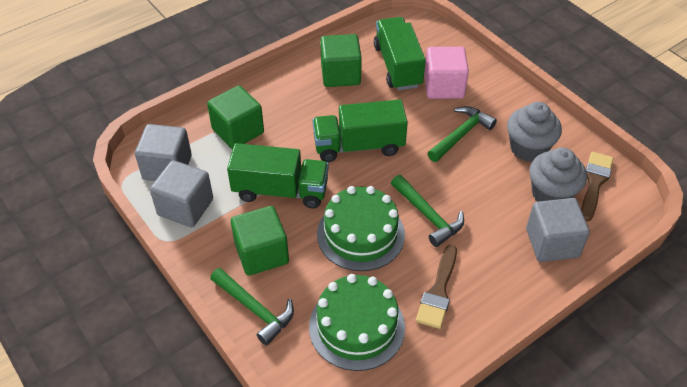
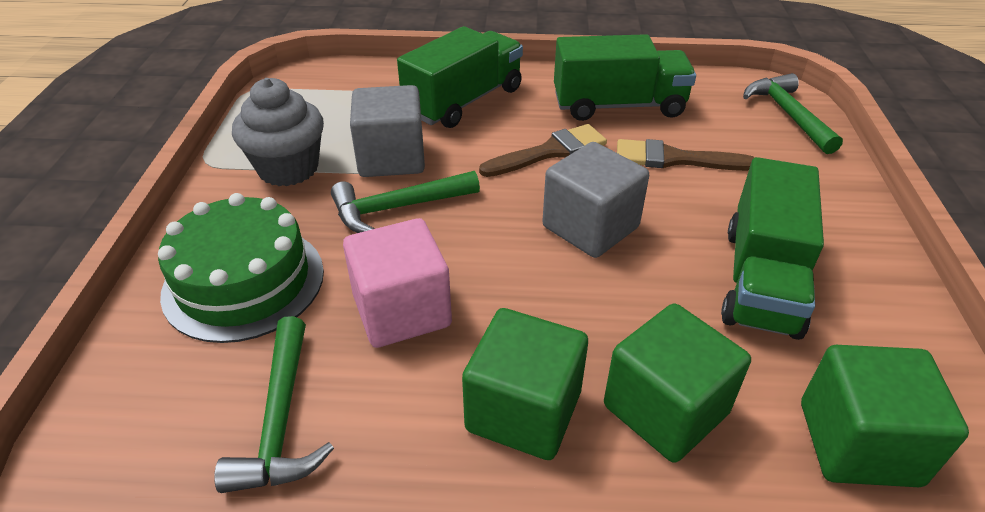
green cake: [309,274,405,371] [317,186,405,271] = 2 -> [158,193,324,343] = 1
grey cube: [135,124,192,181] [150,160,213,227] [526,198,590,262] = 3 -> [350,85,425,177] [542,142,649,258] = 2
grey cupcake: [507,102,562,162] [529,147,587,202] = 2 -> [232,78,324,186] = 1

